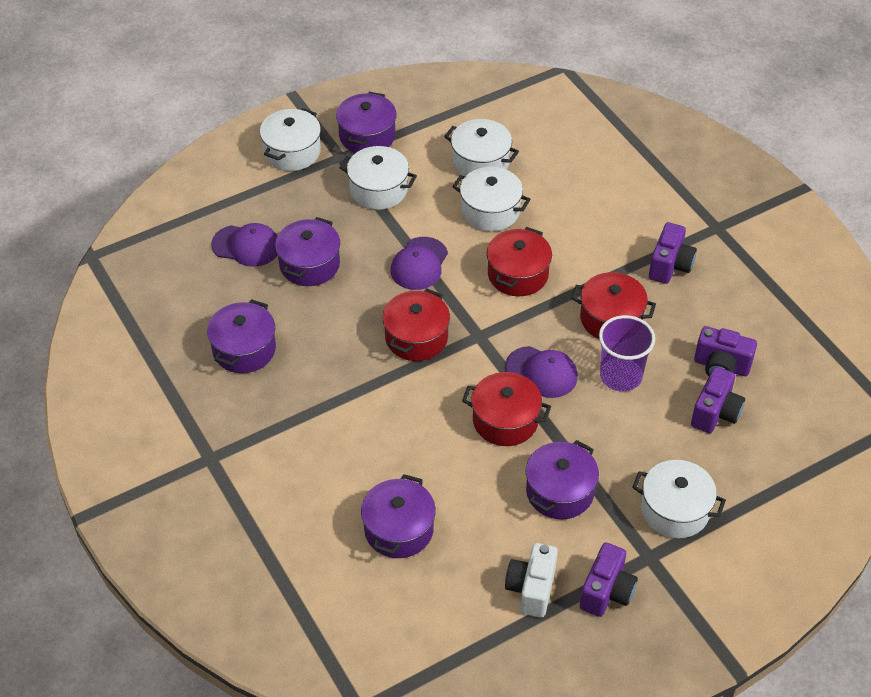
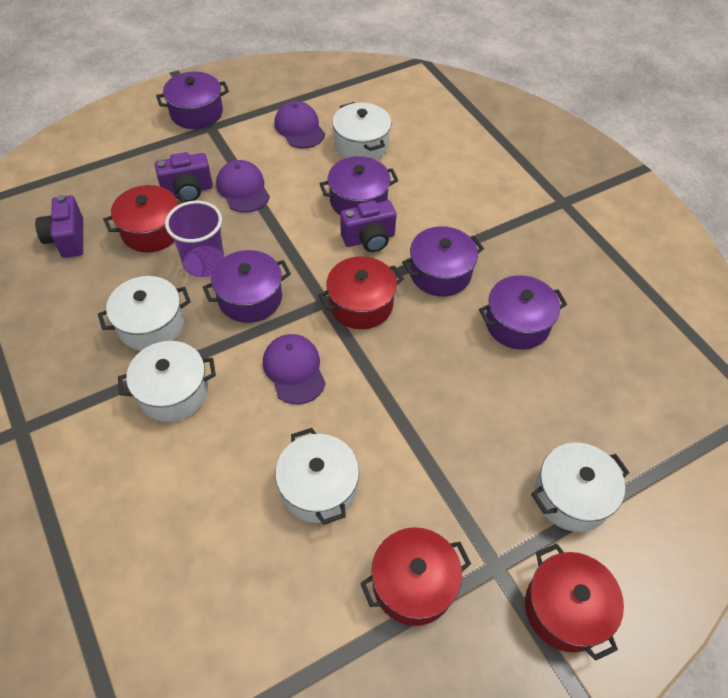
purple camera: [580,543,638,617] [649,222,697,284] [691,367,745,433] [694,326,757,376] = 4 -> [35,195,83,258] [155,152,213,202] [340,200,397,252] = 3
white camera: [505,543,558,618] = 1 -> none = 0

